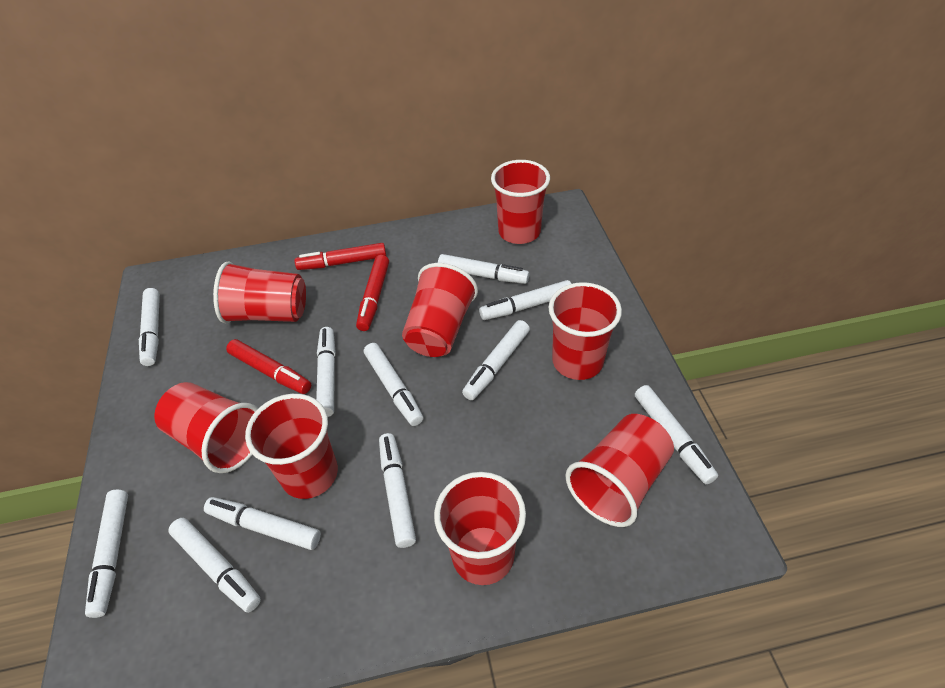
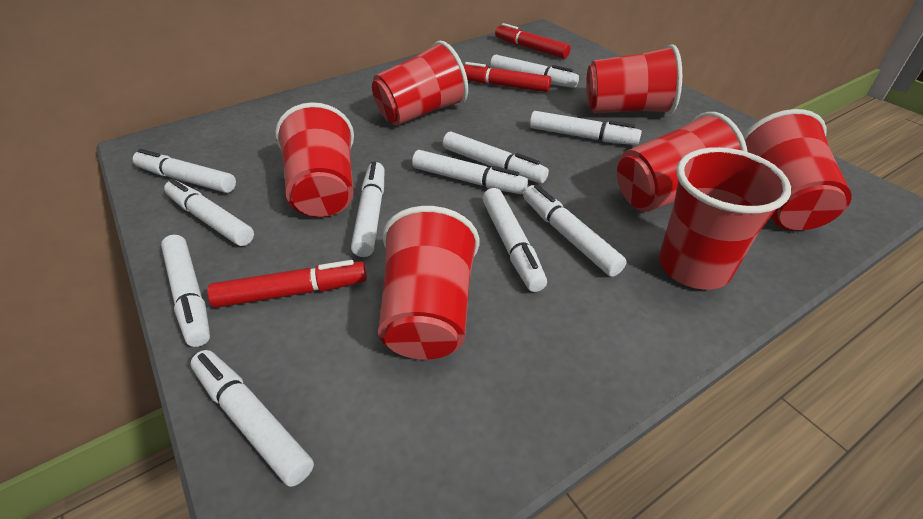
red cup: [154,382,258,473] [213,261,306,323] [245,394,338,499] [402,263,478,357] [434,472,526,585] [491,160,550,244] [548,282,622,380] [565,414,674,527] = 8 -> [275,102,354,217] [372,41,468,126] [378,206,479,360] [586,44,682,114] [617,112,748,212] [659,147,791,290] [743,109,852,230] = 7

